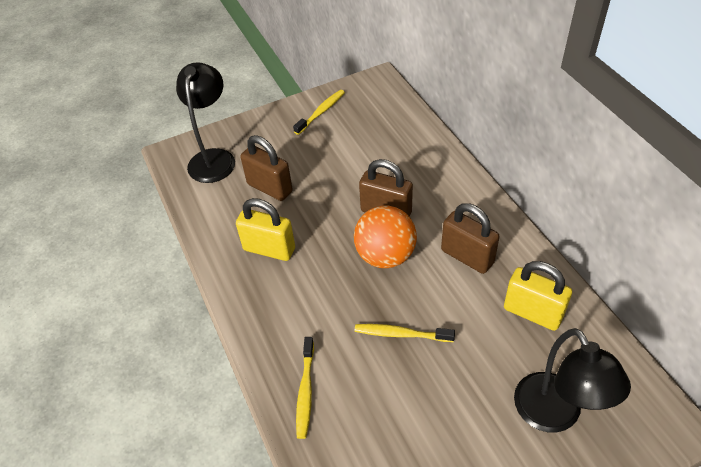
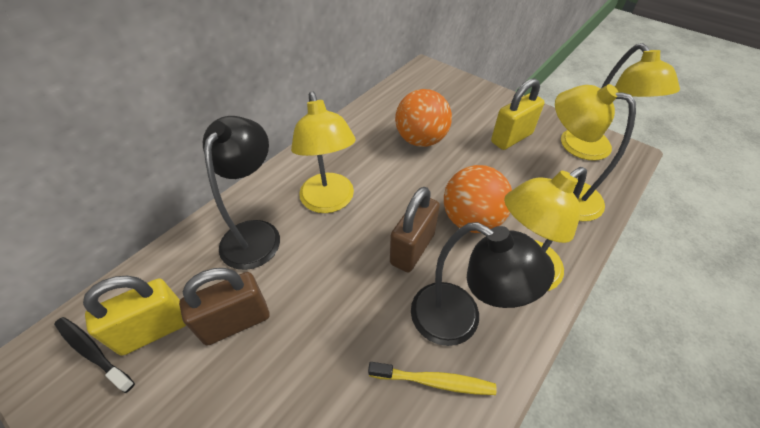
black toothbrush: none = 0 -> [54,317,135,393] = 1
brown padlock: [240,135,293,201] [359,159,413,216] [441,203,500,274] = 3 -> [179,268,269,346] [390,187,440,272] = 2
orange ball: [354,206,417,268] = 1 -> [395,89,452,147] [444,165,512,233] = 2
yellow lamp: none = 0 -> [291,91,356,213] [504,167,587,291] [555,84,636,221] [561,43,680,161] = 4
yellow toothbrush: [293,90,345,135] [296,337,314,439] [355,324,455,342] = 3 -> [368,362,496,395] = 1

